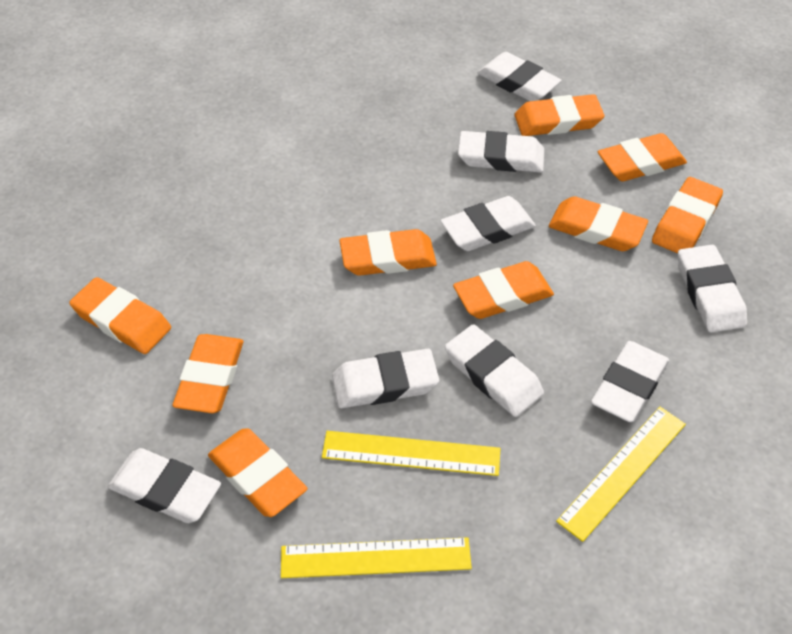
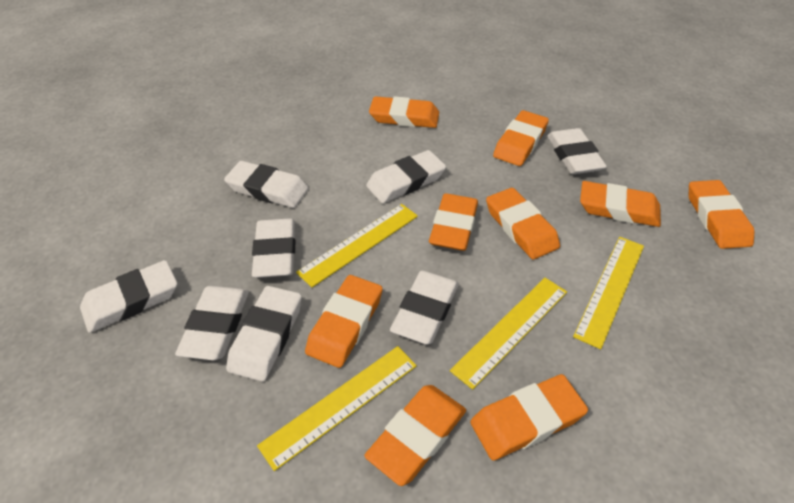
yellow ruler: [281,537,472,578] [322,431,501,476] [556,407,686,542] = 3 -> [257,346,417,471] [296,204,418,287] [450,278,567,390] [573,237,644,349] = 4

